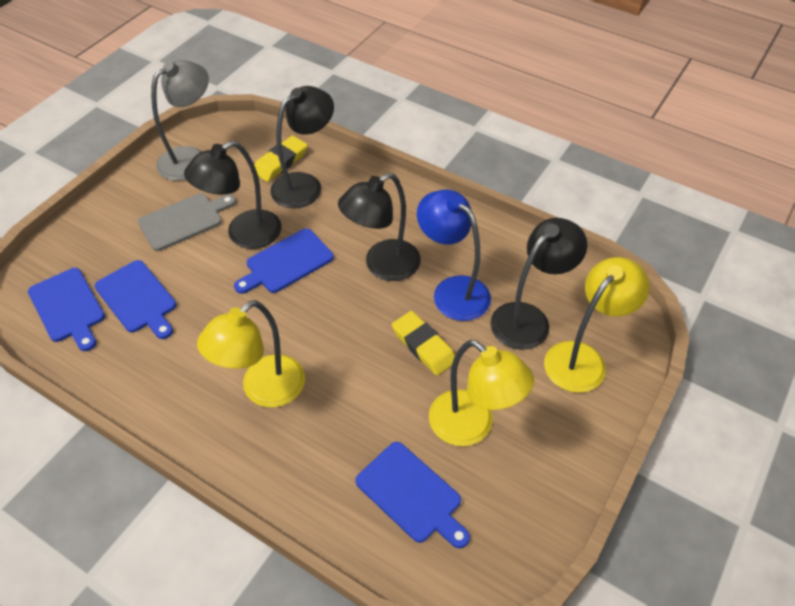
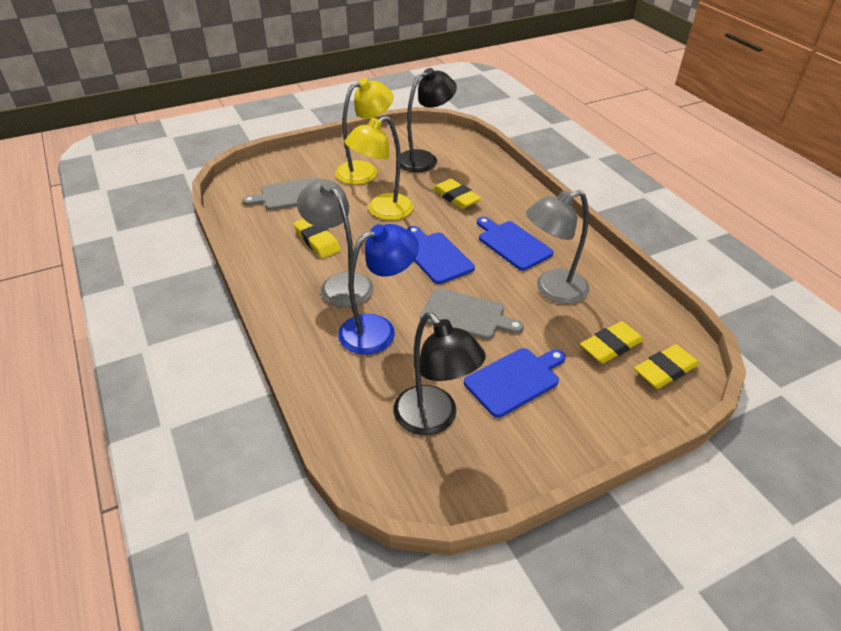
black lamp: [184,141,282,249] [271,86,334,209] [338,173,421,281] [490,218,587,350] = 4 -> [394,312,486,435] [400,68,457,172] = 2
blue cutting board: [28,268,105,351] [95,260,177,339] [234,228,334,294] [356,442,470,548] = 4 -> [407,226,475,284] [464,348,566,418] [477,217,554,271] = 3
grey cutting board: [138,193,236,251] = 1 -> [243,177,320,210] [420,288,524,339] = 2
grey lamp: [151,60,209,181] = 1 -> [297,179,374,307] [526,190,589,304] = 2
yellow eraser: [254,136,308,182] [392,311,455,376] = 2 -> [293,219,341,258] [433,179,481,209] [580,321,644,363] [634,344,699,389] = 4
yellow lamp: [197,300,305,408] [429,340,534,446] [544,257,650,393] = 3 -> [335,78,394,185] [344,116,414,220] = 2

